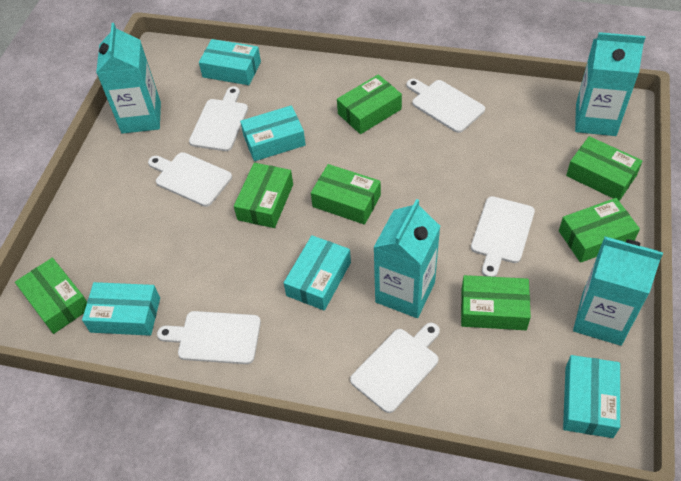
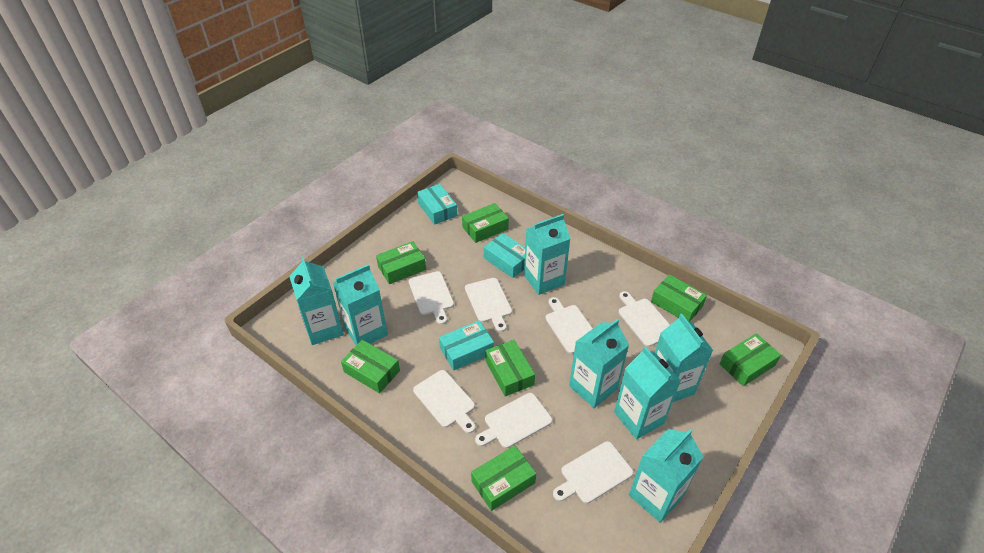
turquoise box: [82,282,160,336] [199,39,261,85] [240,105,306,161] [284,235,351,311] [563,355,620,438] = 5 -> [417,184,457,225] [439,320,494,371] [484,233,525,278] = 3
turquoise carton: [96,23,161,134] [373,199,440,318] [573,236,663,346] [575,32,646,136] = 4 -> [289,257,344,345] [332,264,388,345] [524,214,571,295] [569,319,629,408] [614,347,681,440] [629,429,704,523] [655,314,713,402] = 7
white cutting board: [148,152,232,207] [157,311,261,364] [189,87,248,151] [350,323,440,413] [407,79,485,133] [471,196,535,277] = 6 -> [409,271,454,325] [413,370,476,433] [465,278,512,332] [475,393,552,448] [545,297,593,354] [553,441,633,504] [618,291,670,347] = 7

